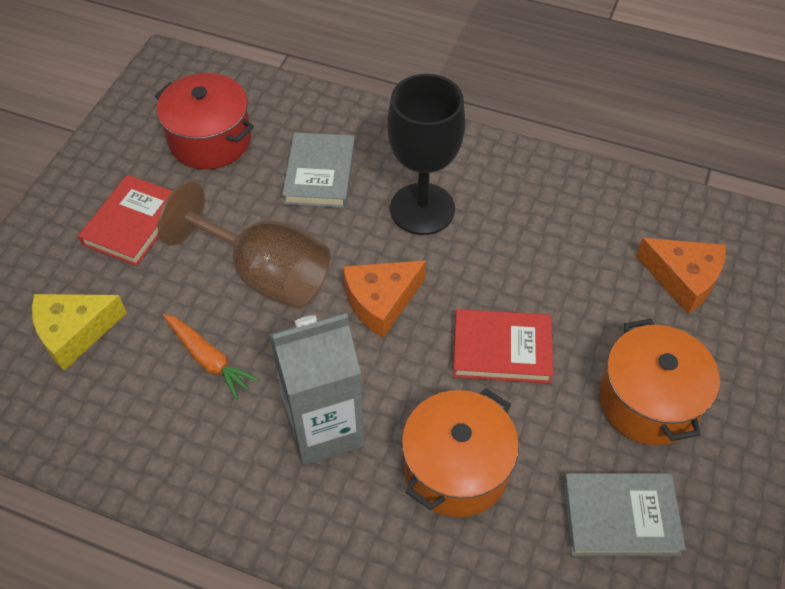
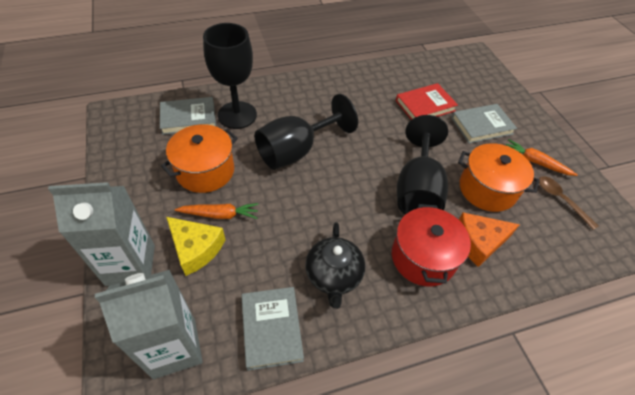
black goblet: [387,74,465,235] = 1 -> [203,23,257,129] [254,94,358,170] [397,115,448,215] = 3
black teapot: none = 0 -> [305,222,365,309] = 1
brown goblet: [158,181,330,309] = 1 -> none = 0
brown spoon: none = 0 -> [539,176,598,230] = 1
grey book: [282,132,355,208] [563,473,686,556] = 2 -> [160,97,216,135] [241,287,304,371] [451,104,517,144] = 3
grey carton: [269,313,365,466] = 1 -> [48,182,155,286] [95,270,203,379] = 2
orange carrot: [163,314,259,399] = 1 -> [175,203,259,219] [506,139,578,176] = 2
orange cheese: [343,260,426,338] [636,238,726,314] = 2 -> [459,212,520,267] = 1
red book: [78,175,173,266] [453,309,553,384] = 2 -> [396,83,458,120] = 1

